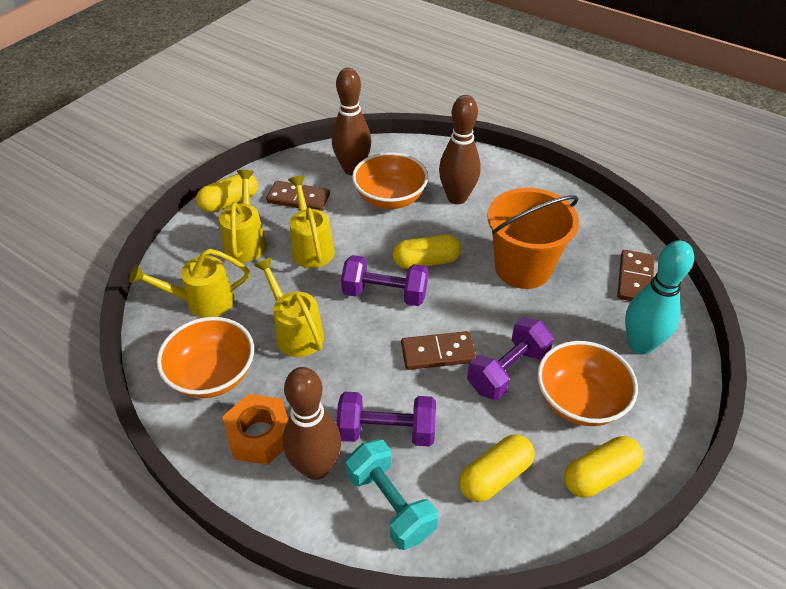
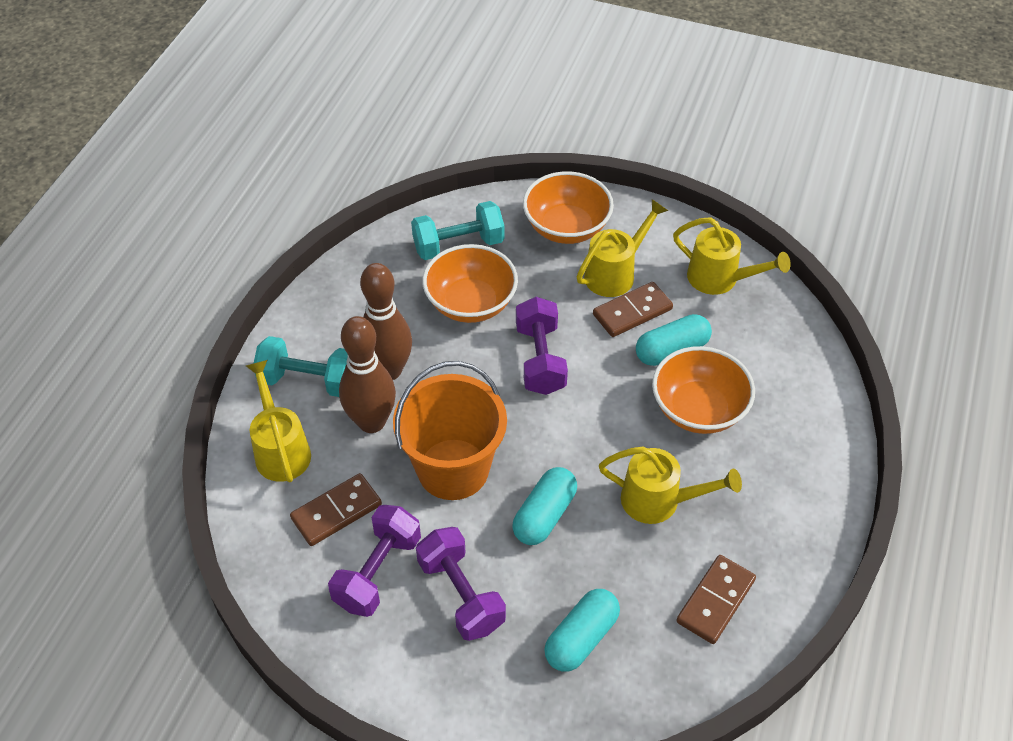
brown bowling pin: [283,367,341,480] [332,68,371,175] [439,95,481,204] = 3 -> [339,316,396,433] [360,263,412,380] = 2
orange nut: [222,394,288,465] = 1 -> none = 0
turquoise bowling pin: [625,240,694,355] = 1 -> none = 0
turquoise capsule: none = 0 -> [512,467,577,545] [544,589,620,672] [636,314,712,366] = 3
turquoise dumbbell: [345,439,438,550] = 1 -> [254,336,348,397] [411,201,504,260] = 2
yellow capsule: [196,174,258,213] [393,234,461,269] [459,434,534,502] [564,436,643,498] = 4 -> none = 0

